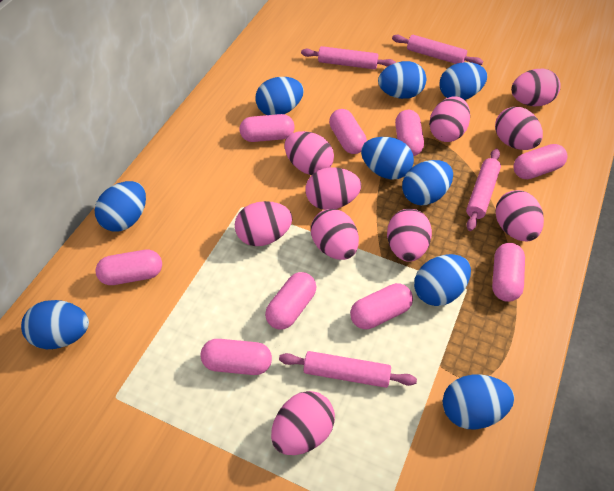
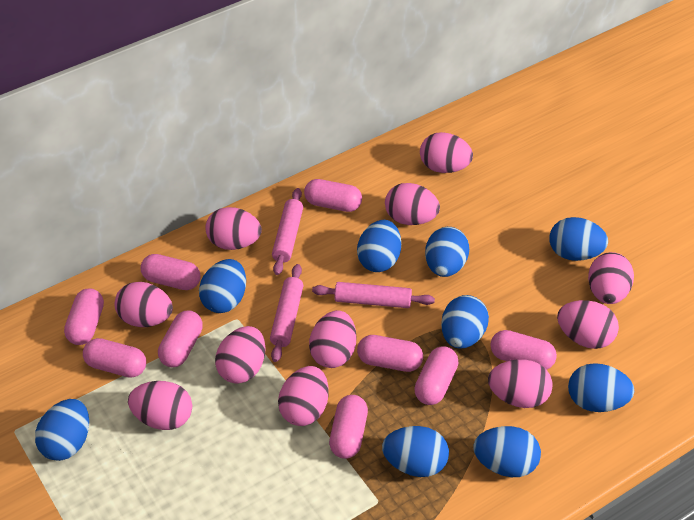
pink egg: [235,201,292,246] [271,391,335,455] [284,131,334,175] [306,167,361,210] [311,209,359,260] [387,209,432,262] [429,96,470,142] [495,107,543,150] [495,190,544,242] [511,69,561,106] = 10 -> [115,282,173,327] [128,381,192,430] [205,207,262,250] [215,326,266,384] [278,366,329,426] [309,310,357,368] [385,183,440,225] [420,132,473,173] [488,359,553,408] [557,300,619,349] [588,252,634,304] = 11
pink rolling pin: [279,351,417,388] [301,46,396,69] [392,35,483,65] [466,149,501,231] = 4 -> [270,264,303,362] [272,188,303,275] [312,282,435,308] = 3

